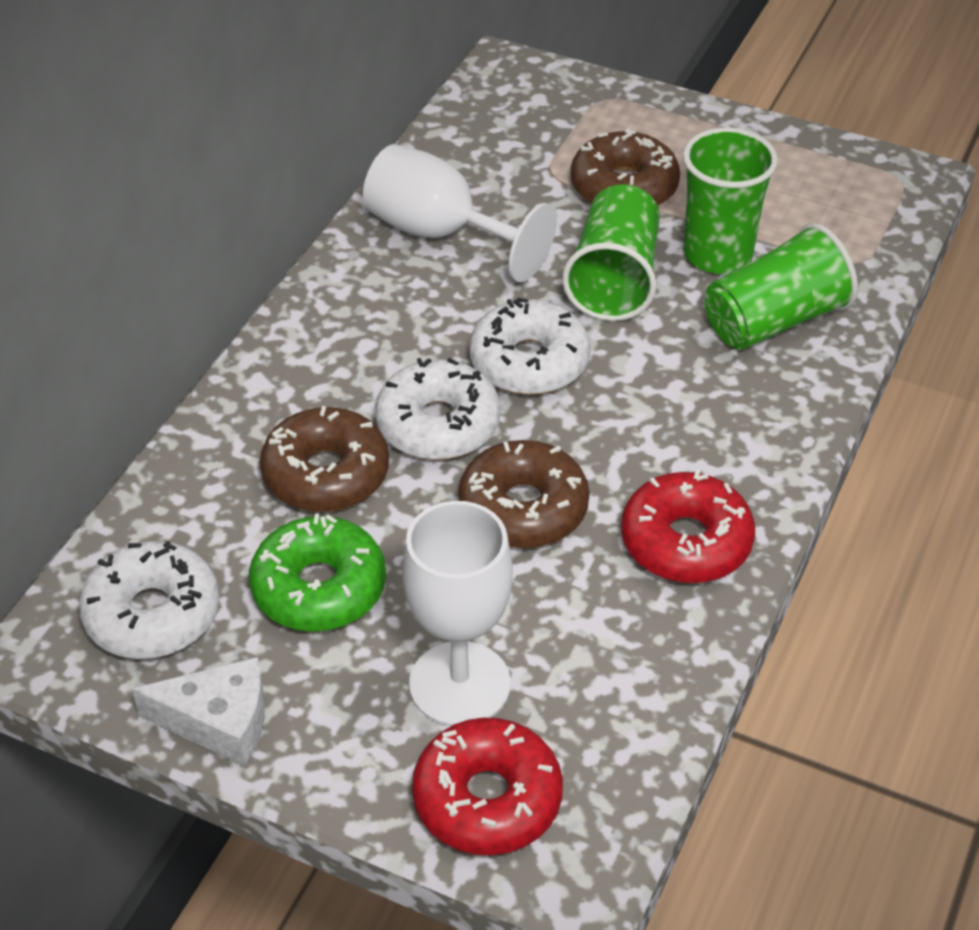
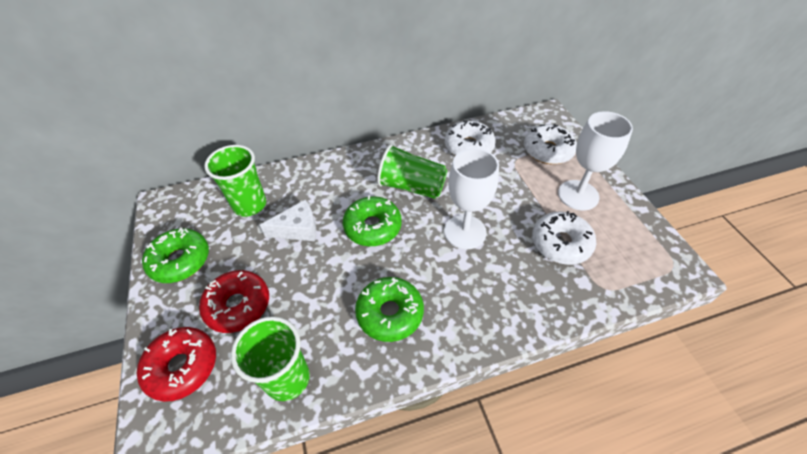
brown donut: [260,406,389,512] [458,440,590,548] [571,129,680,206] = 3 -> none = 0
green donut: [249,514,386,632] = 1 -> [142,228,209,283] [343,195,402,246] [355,277,424,342] = 3

